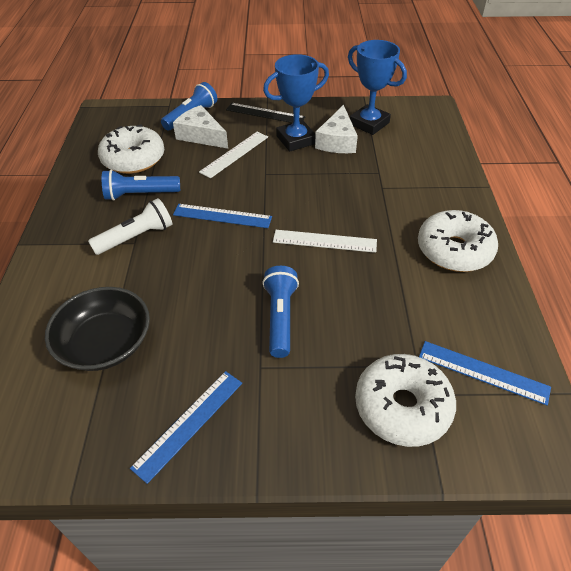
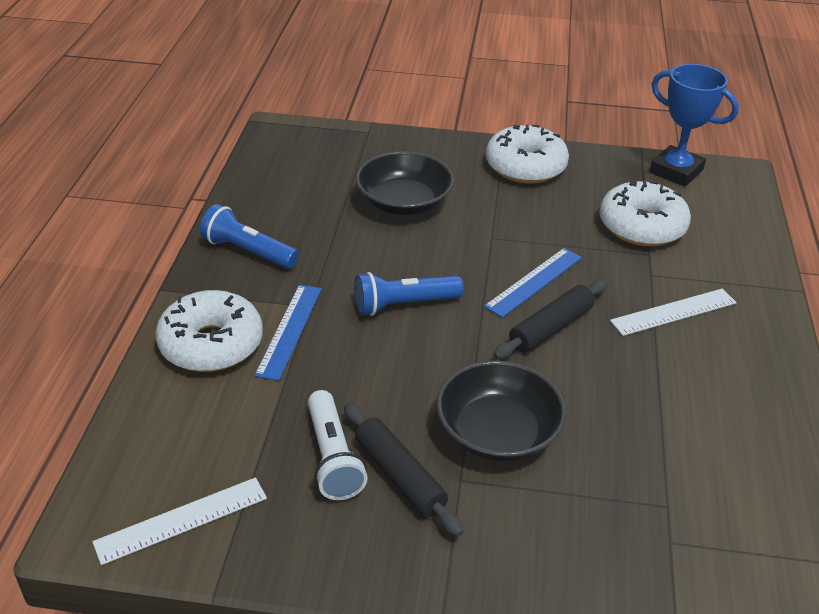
black bowl: [45,287,150,371] = 1 -> [356,151,454,215] [437,361,566,461] = 2
black rolling pin: none = 0 -> [344,403,464,537] [493,280,608,359] = 2
black ruler: [226,103,305,123] = 1 -> none = 0
blue flashlight: [102,169,180,201] [161,82,217,130] [262,266,299,358] = 3 -> [200,204,299,269] [354,272,463,316] = 2
blue ruler: [130,371,242,484] [173,204,272,228] [419,341,551,406] = 3 -> [254,285,322,381] [484,248,582,318] = 2
blue trophy: [263,54,329,152] [348,40,407,135] = 2 -> [650,64,739,186] = 1
white cheese: [173,105,228,149] [315,105,358,153] = 2 -> none = 0

